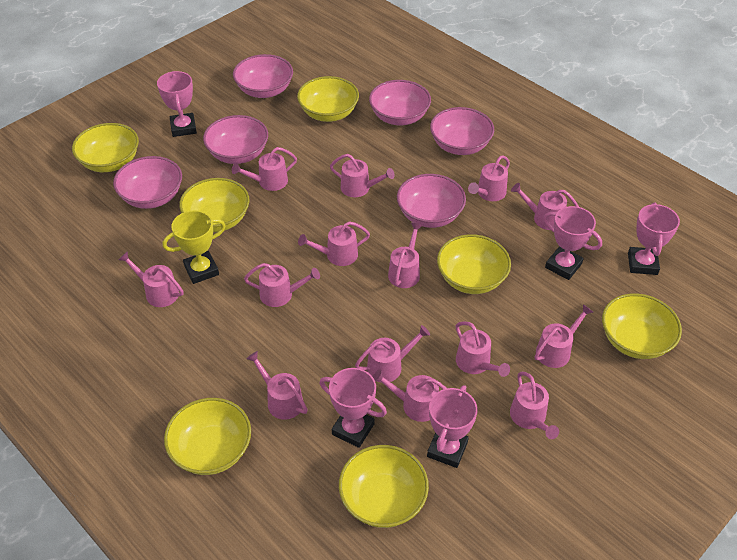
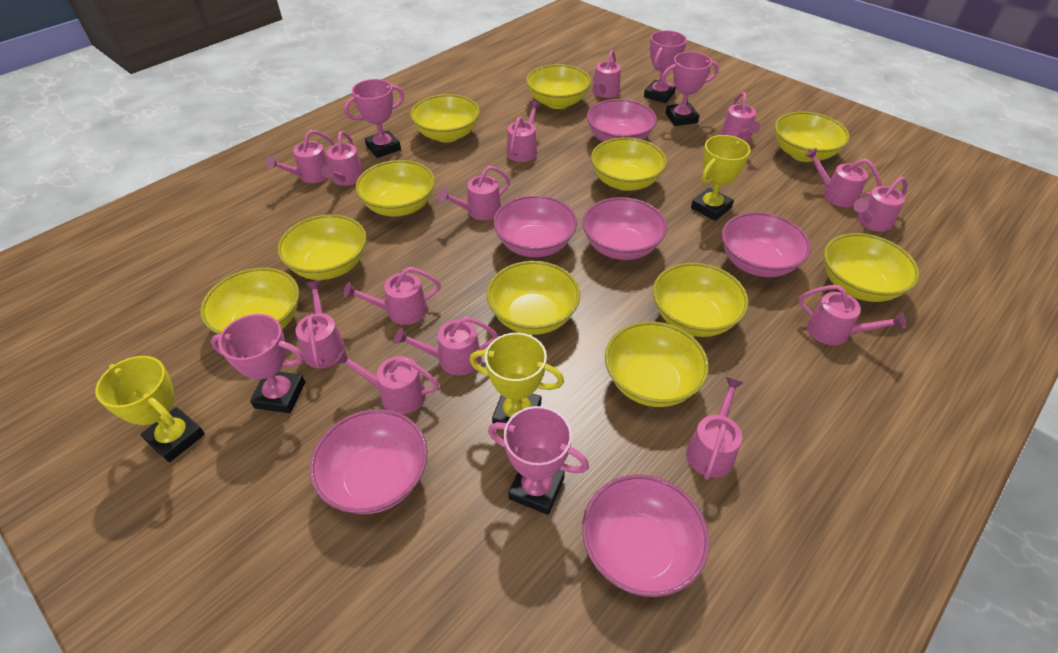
yellow bowl: [72,123,139,172] [164,398,251,475] [179,178,249,232] [297,76,359,122] [339,445,429,528] [437,234,511,294] [602,293,682,359] = 7 -> [200,268,299,334] [277,214,366,280] [355,160,435,217] [410,94,480,142] [486,261,580,335] [526,64,591,109] [591,137,667,191] [605,322,709,407] [653,263,749,337] [775,112,850,162] [824,233,919,302] = 11
yellow trophy: [163,210,226,284] = 1 -> [95,356,205,462] [469,333,564,424] [691,135,750,221] = 3

